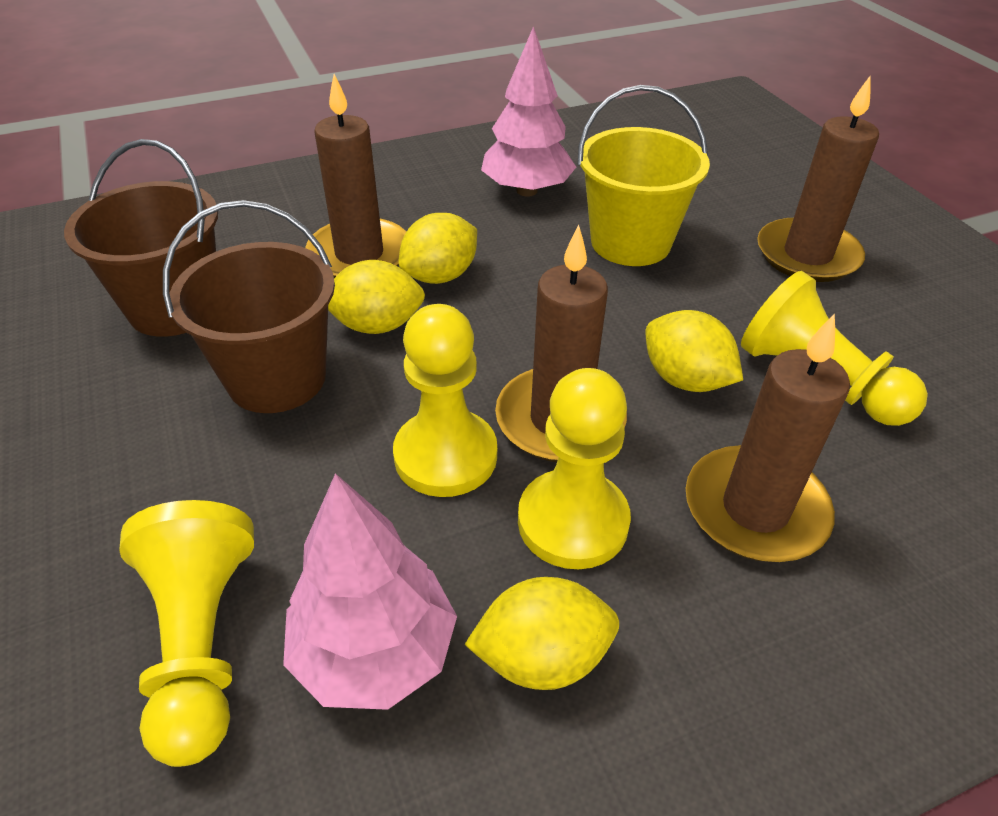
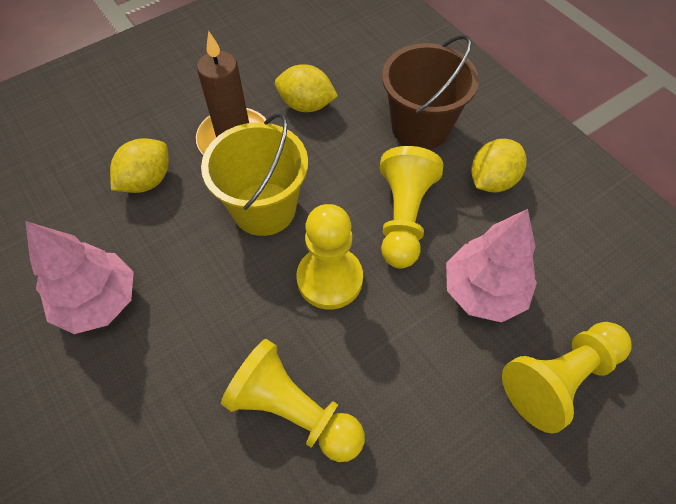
brown bucket: [64,139,218,337] [163,200,335,413] = 2 -> [382,35,479,150] = 1
brown candle: [305,74,406,278] [495,225,627,462] [685,314,850,562] [757,76,879,282] = 4 -> [196,31,267,155] = 1
yellow lemon: [328,260,425,334] [399,213,477,284] [464,577,619,690] [645,310,743,392] = 4 -> [110,138,169,193] [275,64,338,112] [471,139,527,192] = 3

